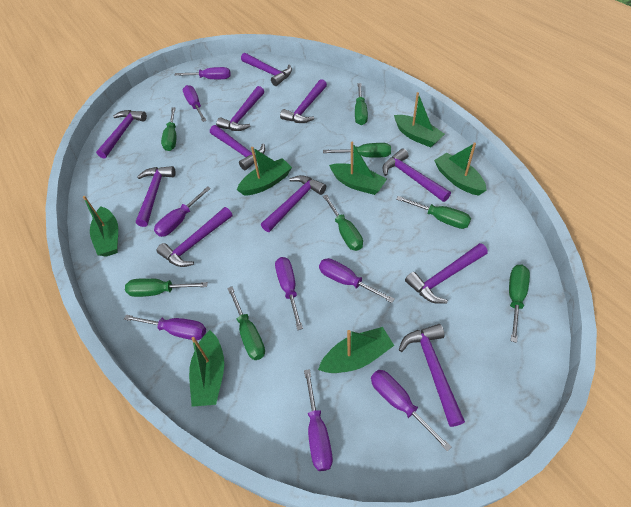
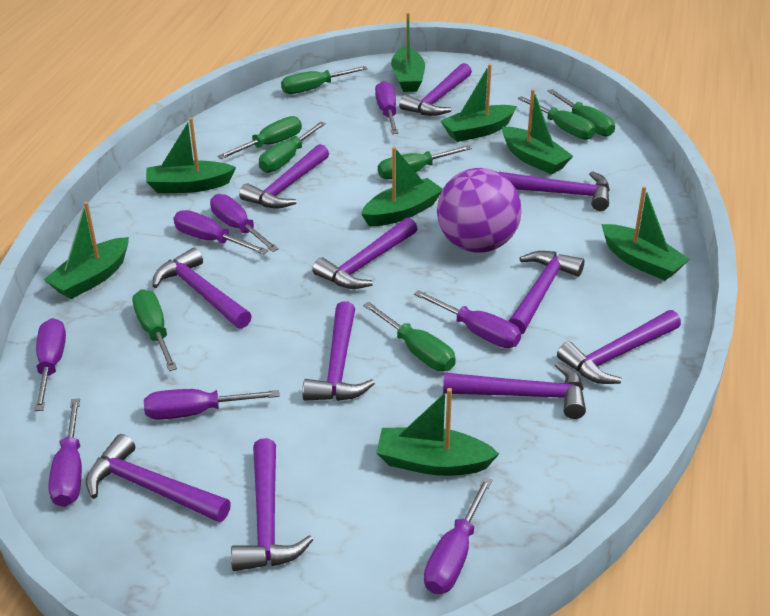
green boat: [83,196,118,257] [189,330,224,407] [237,147,292,195] [318,327,394,373] [329,142,387,195] [394,92,445,147] [434,143,487,195] = 7 -> [44,202,129,299] [146,118,236,193] [361,147,443,226] [376,388,499,476] [391,13,425,92] [441,64,517,142] [502,89,573,174] [602,186,690,281] = 8
purple ball: none = 0 -> [437,168,521,253] = 1

